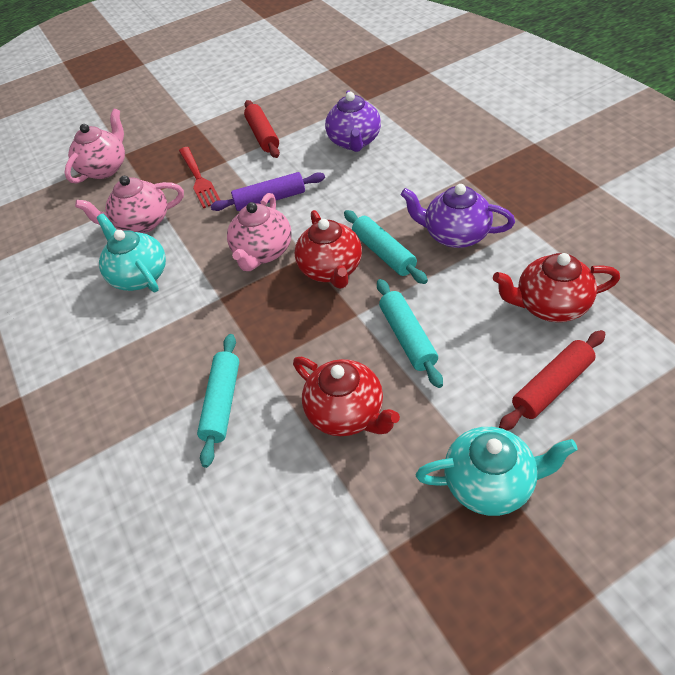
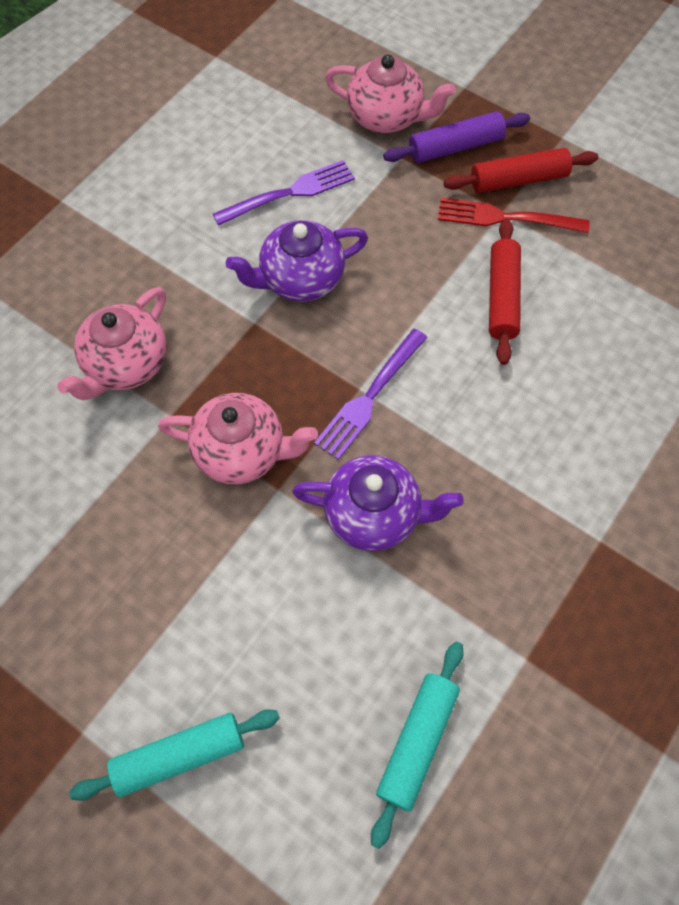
purple fork: none = 0 -> [213,160,355,226] [314,329,428,460] = 2
red teapot: [293,357,400,436] [295,210,362,289] [493,253,620,322] = 3 -> none = 0
turquoise rolling pin: [197,334,239,468] [344,210,428,284] [377,279,443,388] = 3 -> [69,709,280,801] [371,641,464,849] = 2
turquoise teapot: [97,214,166,292] [416,427,578,516] = 2 -> none = 0

